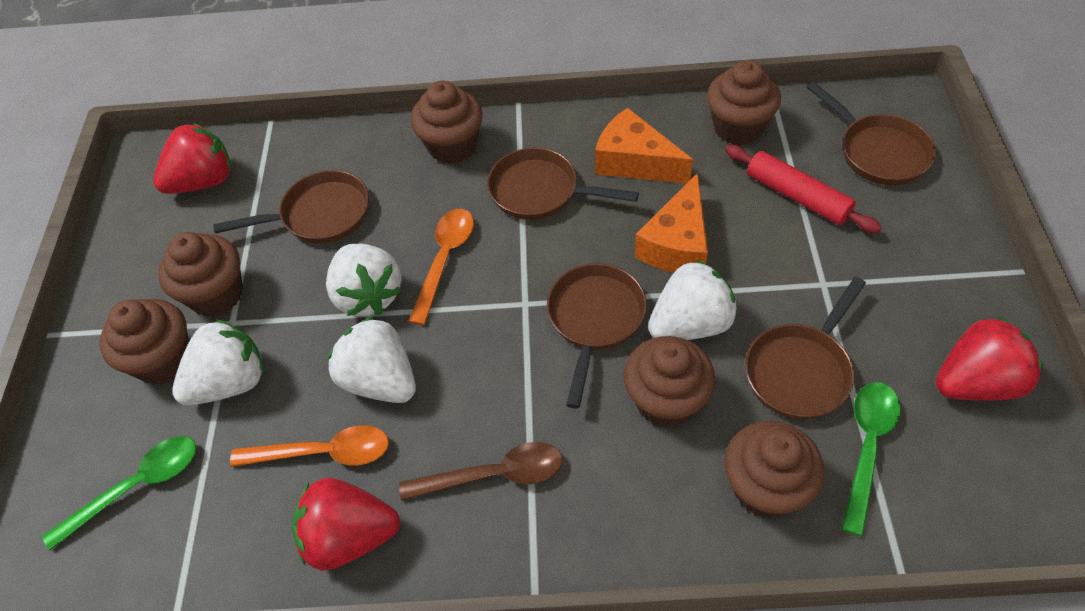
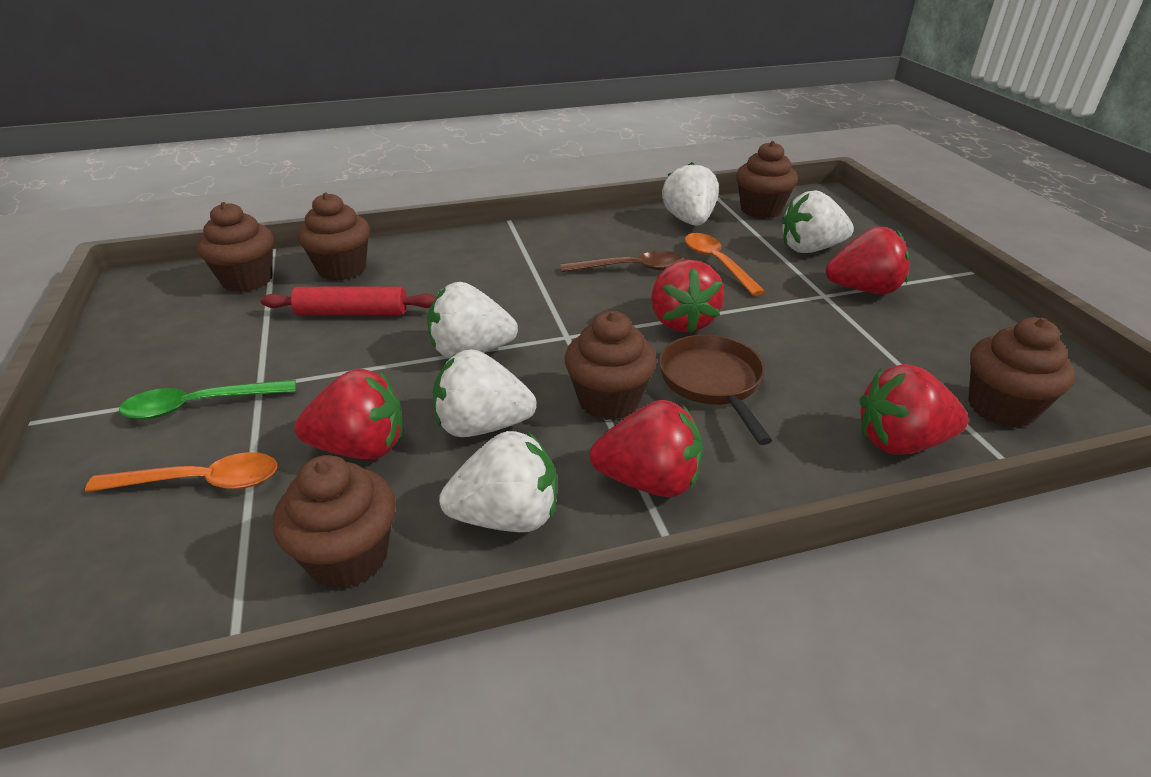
brown pan: [213,170,369,243] [487,148,639,220] [547,263,647,409] [745,277,866,419] [807,82,936,185] = 5 -> [659,335,772,445] = 1
green spoon: [42,436,196,550] [841,382,900,536] = 2 -> [119,380,296,419] = 1
orange cheese: [595,108,693,184] [635,173,708,273] = 2 -> none = 0
red strawberry: [153,123,231,194] [292,478,400,570] [936,316,1043,401] = 3 -> [295,369,403,459] [590,400,703,497] [651,260,724,333] [825,226,910,294] [860,364,969,455] = 5
white strawberry: [172,319,264,405] [326,244,402,316] [327,316,416,403] [648,259,737,340] = 4 -> [427,282,518,358] [433,349,537,437] [439,431,557,532] [662,162,719,226] [782,190,854,253] = 5

